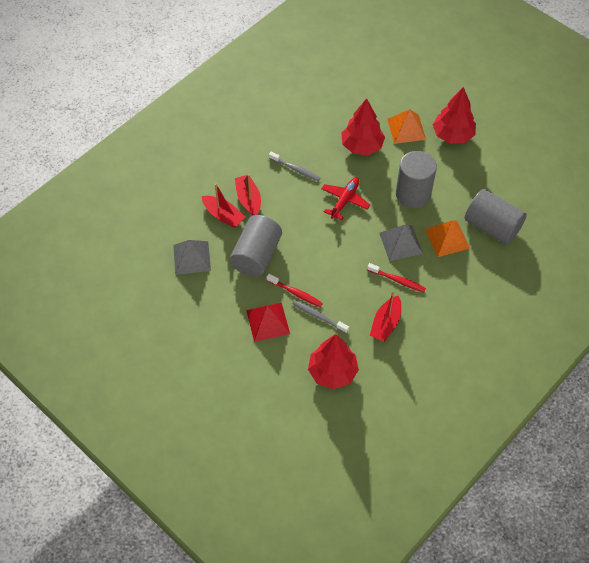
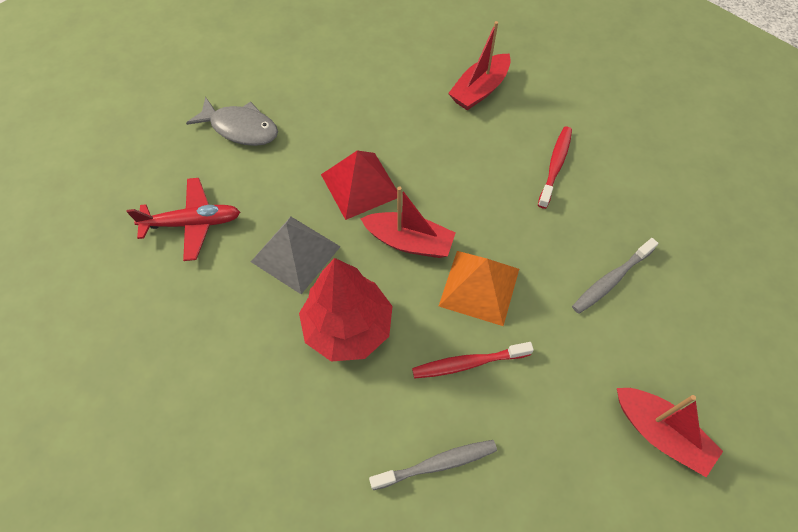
grey cylinder: [230,215,282,277] [396,151,437,208] [465,189,527,245] = 3 -> none = 0
grey fish: none = 0 -> [186,96,278,146] = 1
grey pyramid: [173,240,211,275] [379,225,423,261] = 2 -> [251,217,341,294] = 1
orange pyramid: [387,109,426,144] [425,221,470,257] = 2 -> [439,251,519,326] = 1
red tree: [308,334,359,389] [341,98,385,155] [433,87,476,144] = 3 -> [299,258,393,362] = 1

